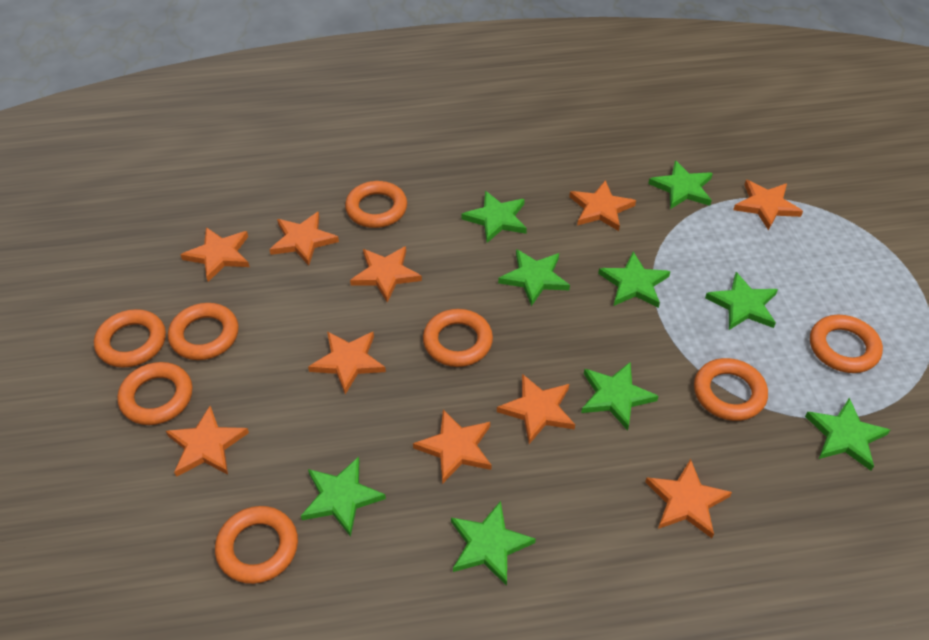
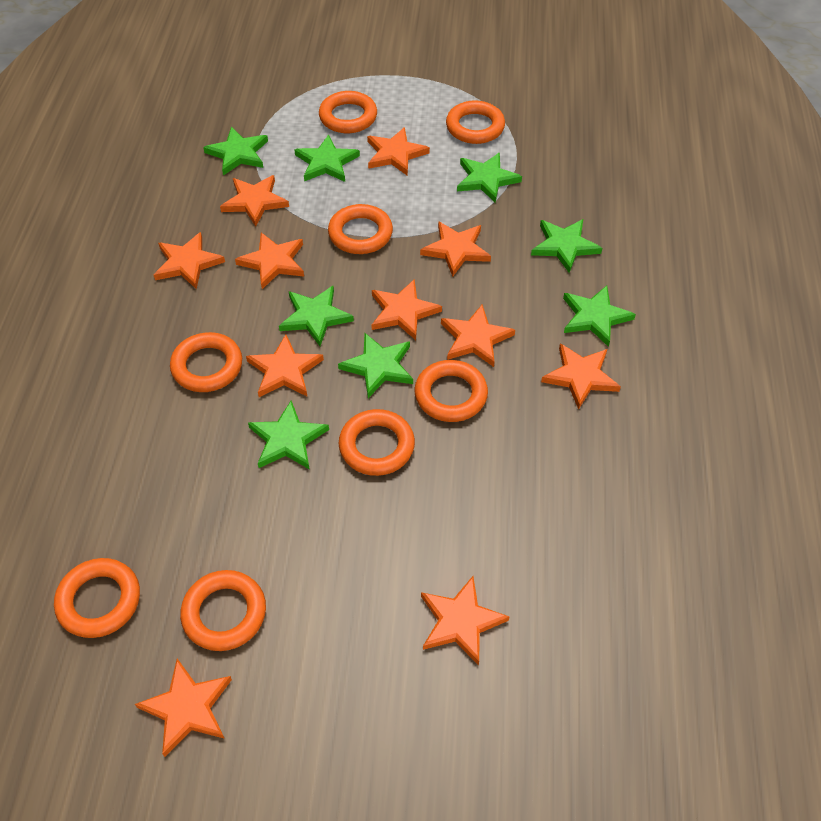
green star: [301,457,386,537] [451,501,536,586] [462,191,527,243] [498,249,570,306] [581,362,659,431] [598,252,670,308] [648,160,713,209] [705,272,778,330] [805,398,890,471] = 9 -> [203,127,268,175] [248,401,329,470] [279,286,354,346] [294,134,360,182] [338,333,413,398] [457,153,522,203] [531,219,602,273] [563,285,636,347] = 8
orange star: [166,406,249,477] [181,227,250,282] [269,212,339,266] [308,332,386,394] [350,246,422,302] [413,410,492,484] [497,374,575,444] [569,180,636,231] [645,459,732,538] [733,180,803,230] = 10 -> [135,659,232,757] [154,232,225,289] [220,175,289,226] [235,233,304,289] [246,334,324,397] [367,127,430,175] [371,279,442,340] [420,221,491,277] [421,576,510,666] [441,304,515,367] [541,343,621,410] = 11

